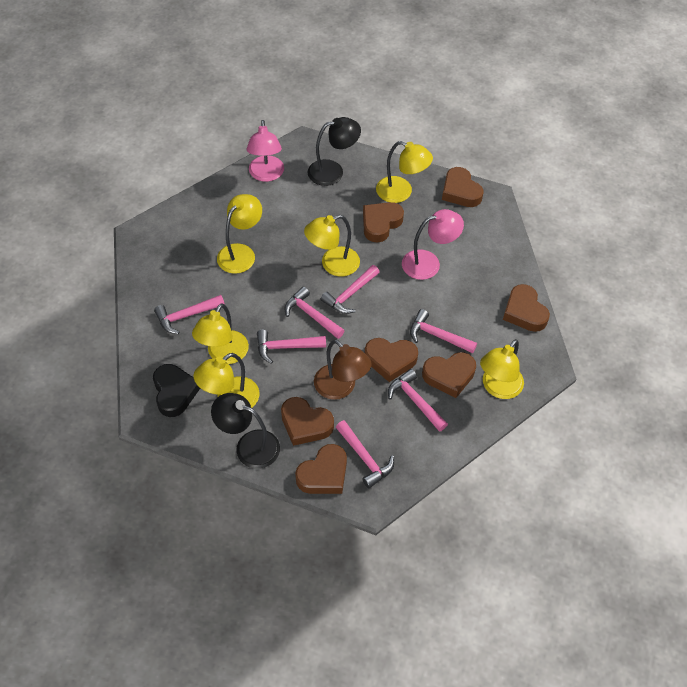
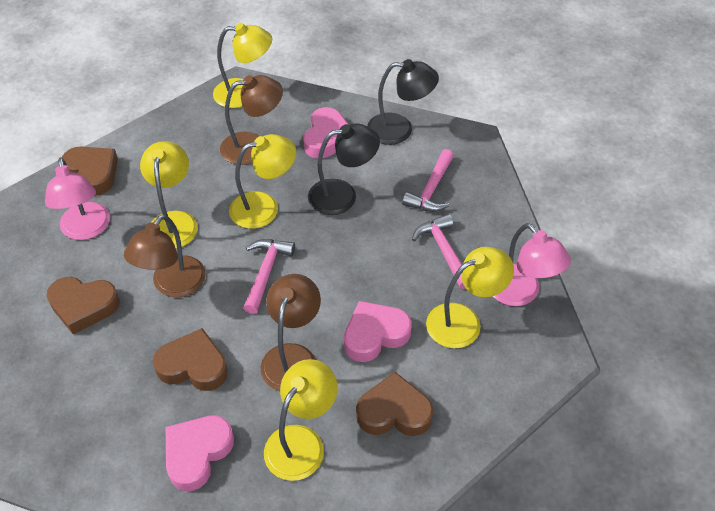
black heart: [153,364,200,417] = 1 -> none = 0
brown heart: [281,397,334,446] [295,444,347,494] [363,202,404,242] [365,338,418,382] [422,352,476,398] [442,167,483,207] [503,284,550,332] = 7 -> [46,277,120,334] [62,146,118,196] [153,328,228,391] [356,372,433,436] = 4
brown lamp: [314,339,372,400] = 1 -> [124,214,206,297] [220,75,283,165] [260,274,321,391] = 3
pink hammer: [154,295,225,334] [257,330,326,364] [284,287,345,339] [320,265,380,314] [336,420,394,488] [388,369,448,432] [410,309,477,353] = 7 -> [243,239,295,314] [402,149,454,212] [412,214,466,289] = 3
pink heart: none = 0 -> [166,415,234,491] [303,107,349,159] [344,301,412,362] = 3
yellow lamp: [192,304,249,364] [193,353,259,408] [217,194,262,274] [304,215,360,277] [376,141,433,203] [480,339,524,399] = 6 -> [140,141,198,249] [213,23,272,108] [229,134,296,229] [264,359,338,481] [426,247,514,348] = 5

